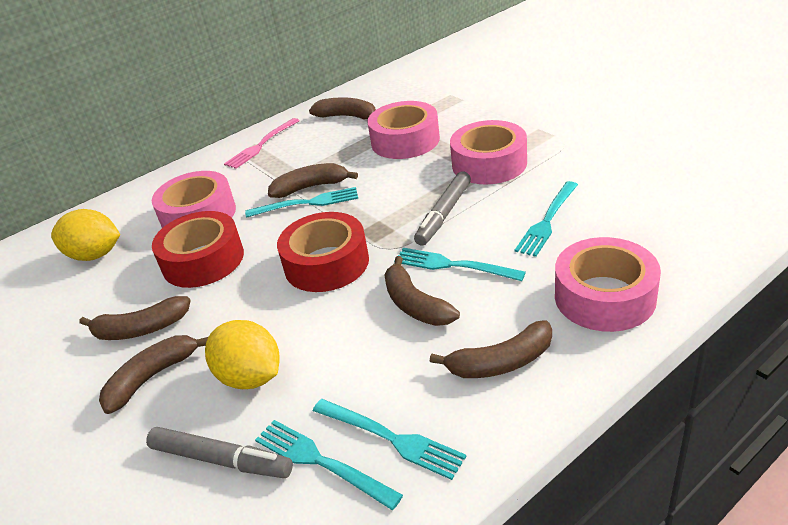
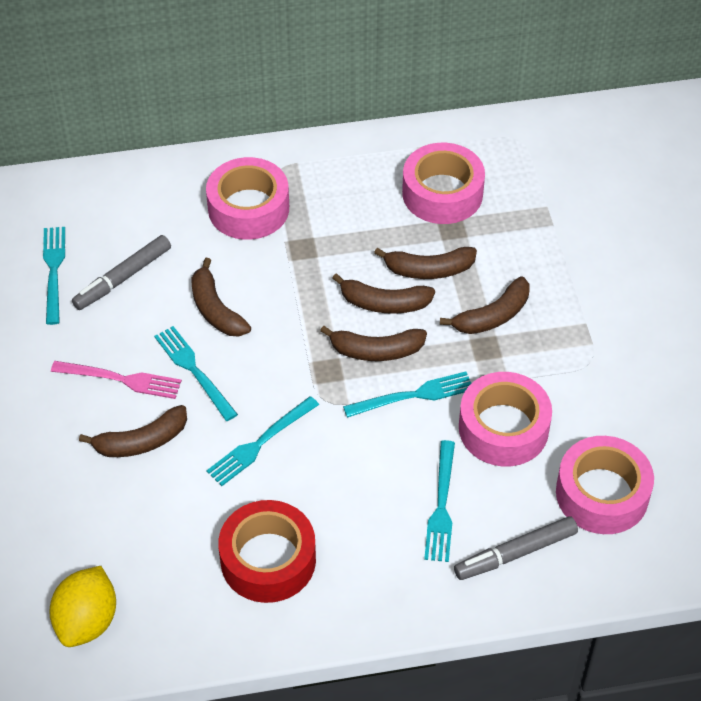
red tape: [152,211,244,288] [277,212,369,292] = 2 -> [218,500,316,603] = 1
yellow lemon: [51,209,120,261] [205,320,279,389] = 2 -> [49,566,116,647] = 1

